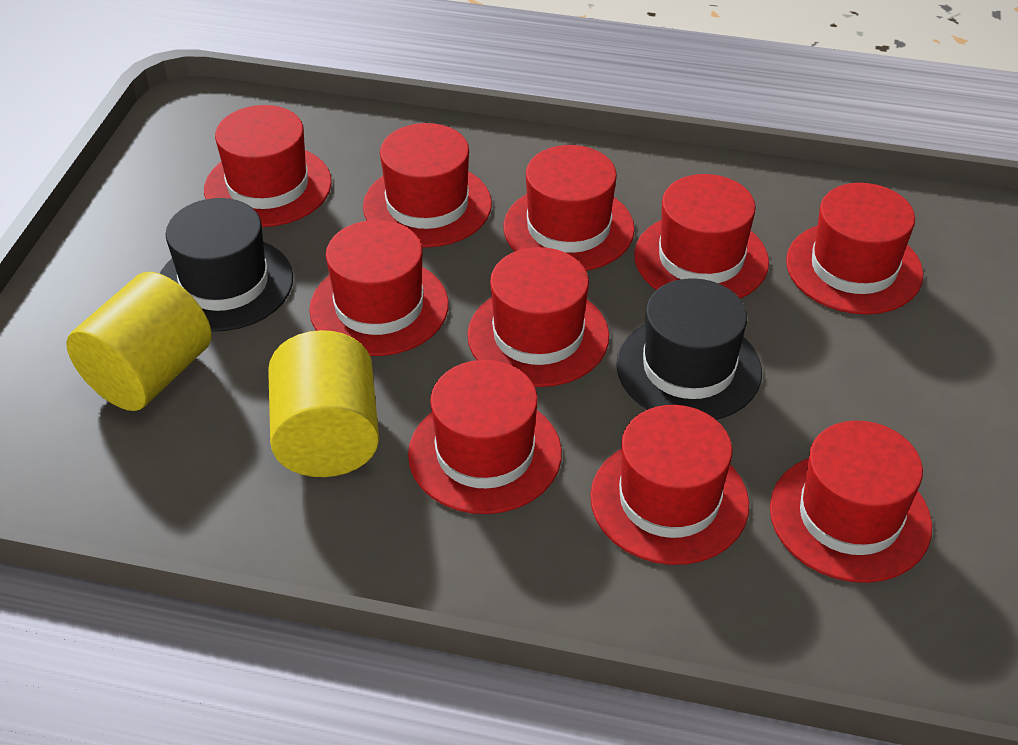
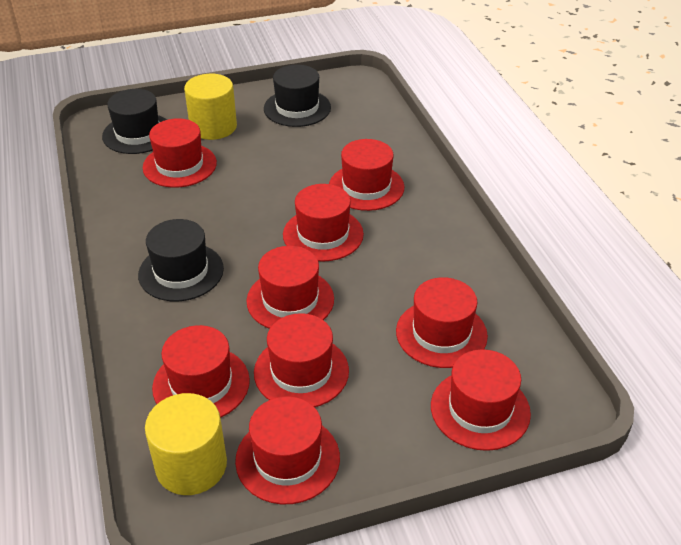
black hat: [160,198,293,332] [616,278,762,420] = 2 -> [102,89,167,154] [138,219,224,301] [264,65,331,127] = 3
red hat: [204,105,332,227] [309,220,449,356] [363,123,492,248] [408,360,562,514] [467,247,609,387] [504,145,635,271] [590,405,749,565] [634,174,769,299] [770,421,932,583] [786,183,923,314] = 10 -> [143,118,217,188] [152,325,250,418] [235,396,340,504] [246,246,334,329] [254,313,349,407] [283,184,364,262] [329,139,404,211] [396,277,488,368] [431,349,531,451] = 9

